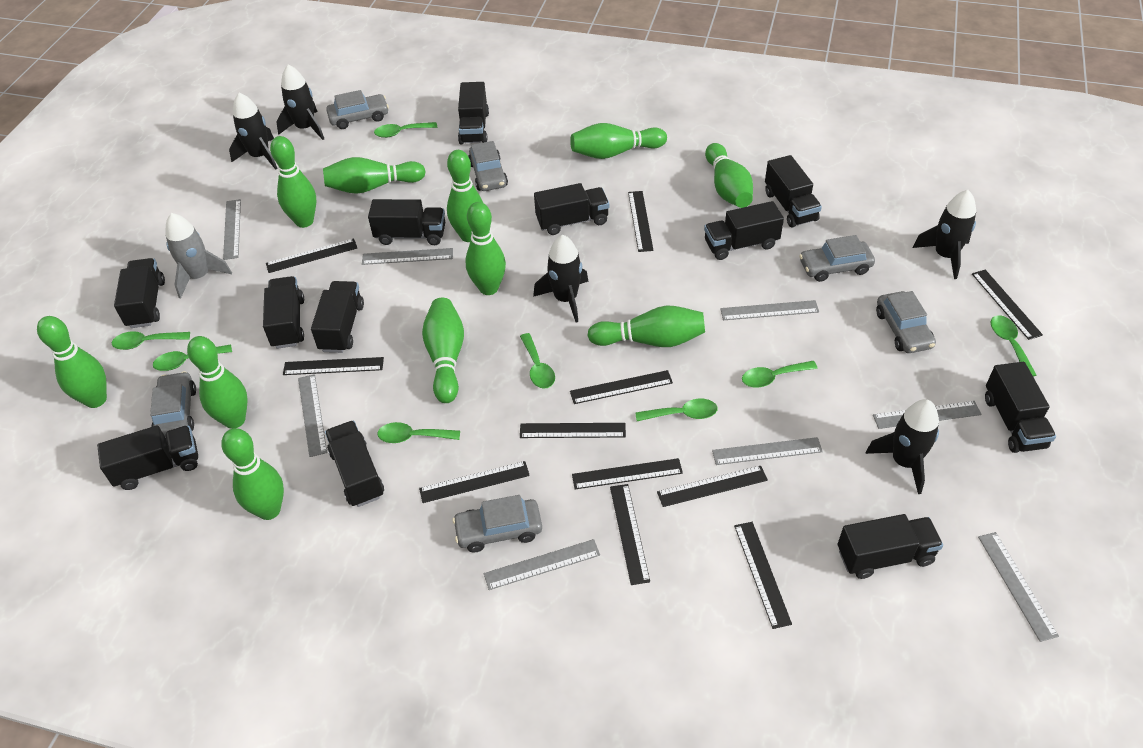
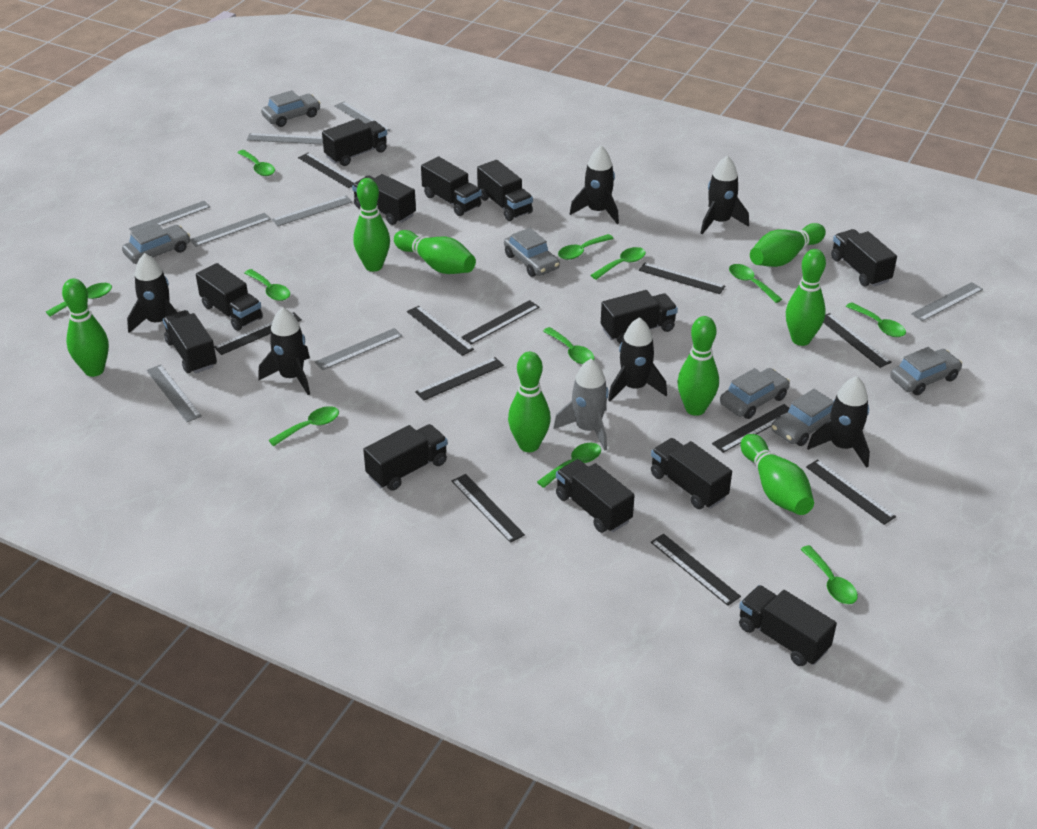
black rocket: [229,93,278,170] [276,65,324,140] [533,234,588,322] [865,399,939,494] [912,190,976,279] = 5 -> [127,253,177,333] [258,307,310,395] [570,145,619,224] [608,317,667,401] [701,156,749,234] [807,376,870,468] = 6
green bowling pin: [37,316,107,408] [187,336,248,429] [221,428,284,520] [270,136,317,228] [323,157,426,194] [422,298,464,403] [447,150,483,242] [466,202,506,295] [570,123,667,159] [587,305,705,347] [705,143,753,208] = 11 -> [62,279,109,377] [353,178,390,272] [394,230,476,274] [508,352,551,452] [677,316,719,416] [741,434,814,515] [750,223,826,267] [786,249,826,346] = 8
green spoon: [112,331,190,350] [153,344,232,371] [374,122,437,138] [377,422,460,443] [520,333,555,389] [635,399,718,421] [742,361,818,388] [991,315,1037,377] = 8 -> [46,283,112,317] [237,150,275,176] [245,269,290,301] [269,406,339,446] [537,443,601,488] [543,327,594,364] [558,234,614,260] [591,247,646,280] [729,264,782,303] [801,545,858,604] [846,302,906,337] = 11

